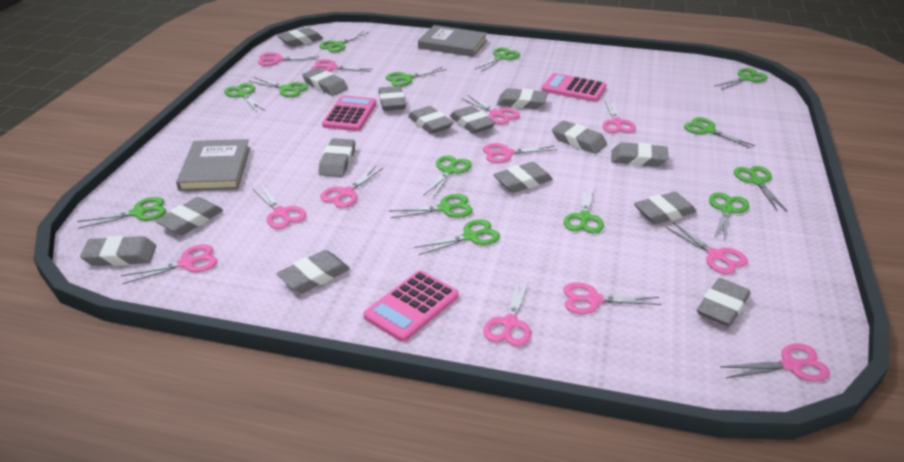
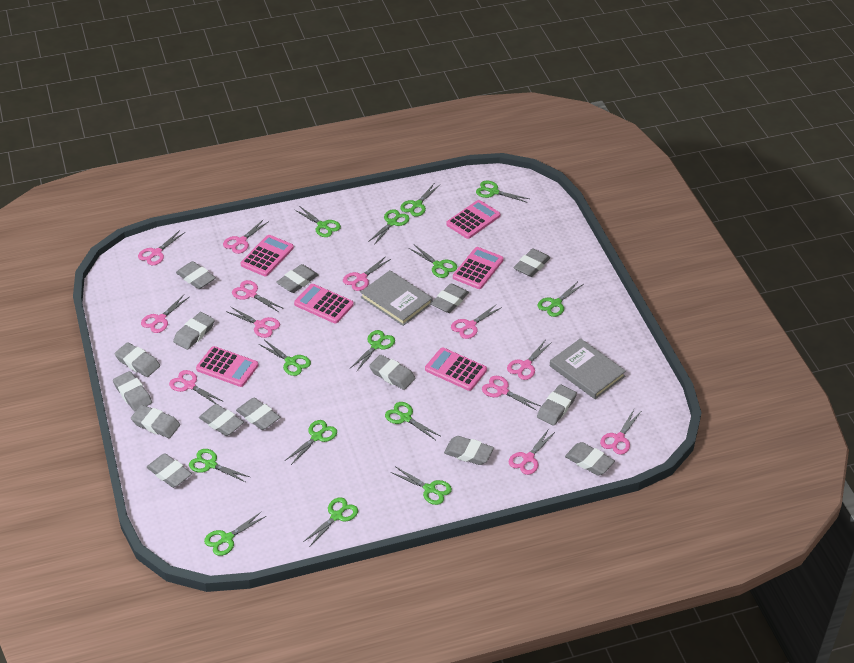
pink calculator: [322,95,376,131] [363,271,459,342] [542,73,606,102] = 3 -> [196,346,258,387] [241,235,294,276] [294,284,354,324] [425,348,487,391] [446,200,500,239] [453,247,504,289] = 6

